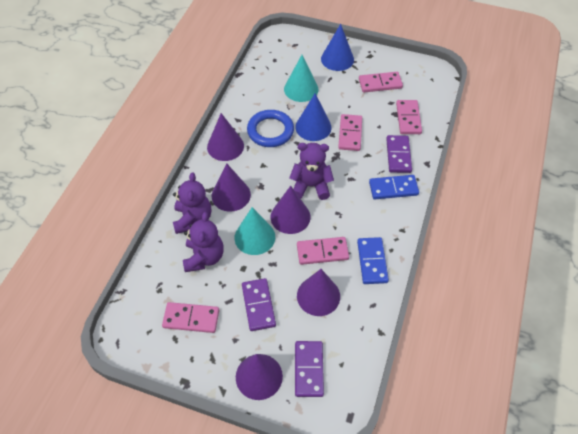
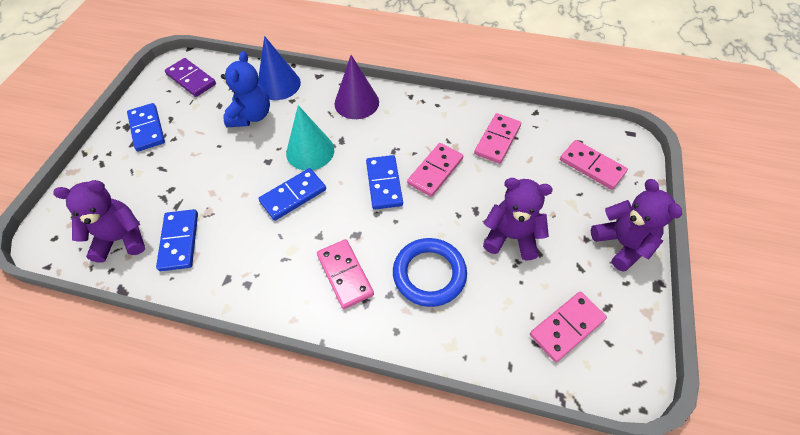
blue cone: [295,93,332,141] [321,24,354,71] = 2 -> [258,36,301,100] = 1
blue domino: [357,237,389,284] [369,175,419,199] = 2 -> [127,103,165,151] [156,209,198,271] [258,168,326,221] [366,155,403,210] = 4
blue teddy bear: none = 0 -> [221,51,270,127] = 1
purple cone: [207,113,244,161] [212,163,251,212] [236,354,283,400] [271,186,311,234] [297,269,340,316] = 5 -> [335,55,379,119] = 1
purple domino: [242,278,276,331] [295,341,324,397] [386,135,412,173] = 3 -> [165,58,216,97] = 1
turquoise cone: [235,207,275,255] [284,55,318,102] = 2 -> [286,105,334,170] = 1

